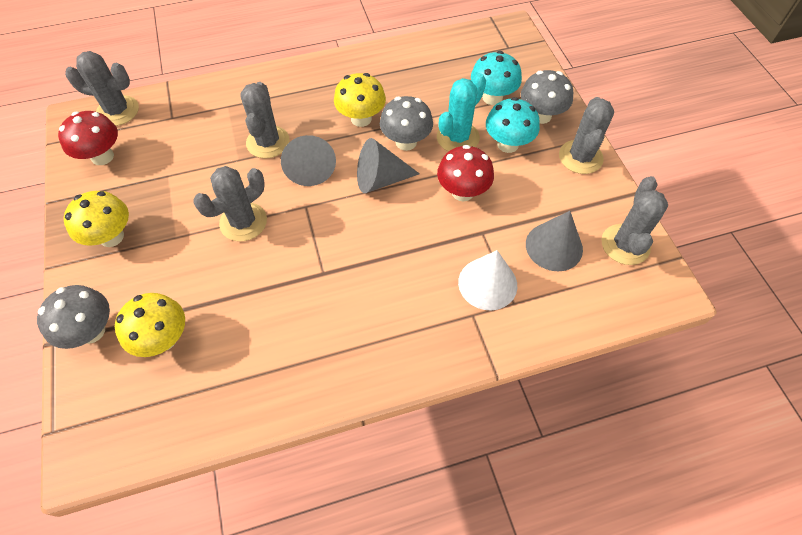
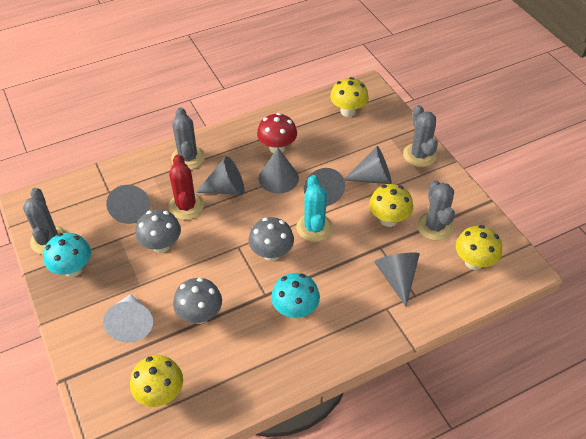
grey cactus: [65,51,139,126] [193,166,267,242] [240,82,290,158] [559,97,614,174] [601,176,668,265] = 5 -> [23,188,67,255] [171,107,205,170] [403,105,438,167] [417,180,455,241] = 4
grey cone: [281,135,336,186] [357,138,420,193] [526,211,583,272] = 3 -> [106,185,150,224] [196,156,244,195] [259,148,299,194] [304,168,345,206] [344,146,392,184] [374,252,420,306] = 6
red cactus: none = 0 -> [168,154,204,220] = 1
red mushroom: [58,111,118,165] [437,145,494,202] = 2 -> [257,113,297,153] = 1
yellow mushroom: [64,191,129,247] [115,293,185,357] [334,73,386,127] = 3 -> [130,355,183,407] [330,77,369,117] [369,184,413,227] [456,225,502,270] = 4

